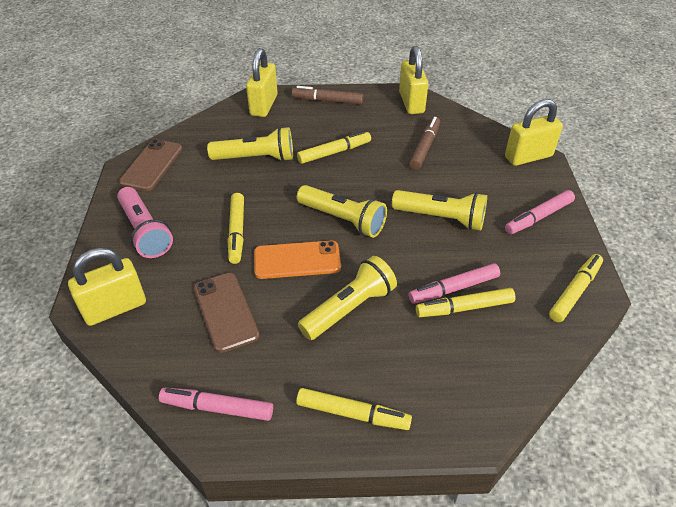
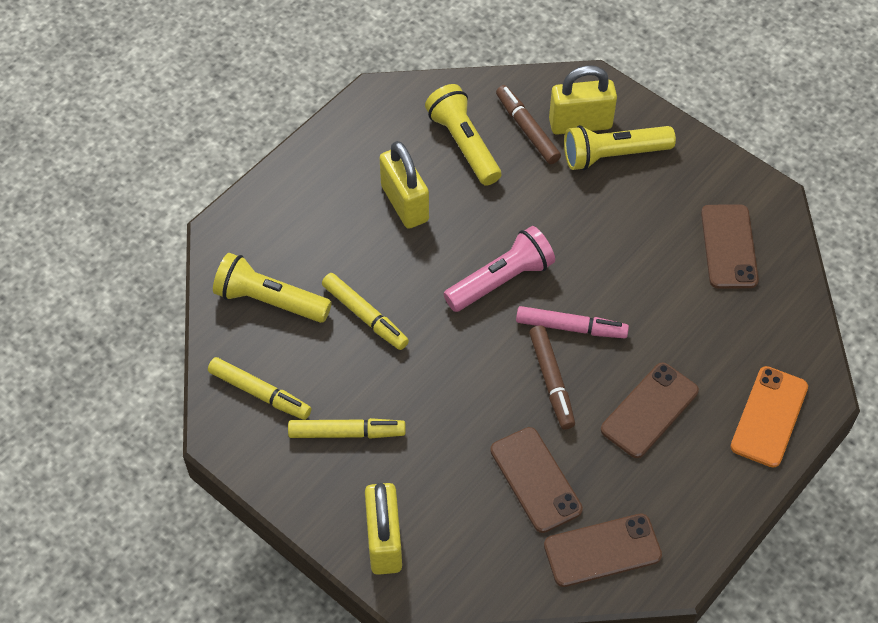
brown phone: [119,139,182,191] [194,273,259,353] = 2 -> [490,427,583,533] [544,514,662,587] [601,363,699,458] [701,204,759,289] = 4
pink marker: [159,388,273,421] [409,263,500,304] [505,190,575,234] = 3 -> [516,306,629,338] = 1
yellow flashlight: [207,127,293,162] [297,185,387,238] [298,256,397,340] [392,190,487,231] = 4 -> [213,253,332,323] [425,84,501,186] [564,125,676,170] = 3
yellow marker: [228,193,244,264] [296,388,412,430] [297,131,371,164] [416,288,516,317] [549,254,603,322] = 5 -> [208,357,311,420] [288,418,405,439] [322,273,409,350] = 3
yellow padlock: [68,248,146,326] [246,48,278,117] [399,46,428,114] [505,99,563,166] = 4 -> [365,483,402,575] [380,141,429,229] [549,65,617,135] = 3

